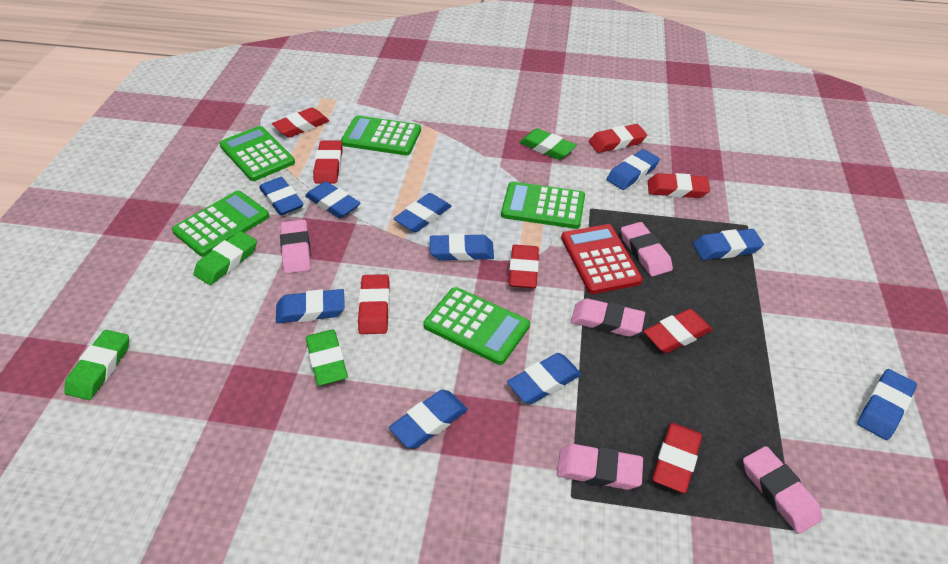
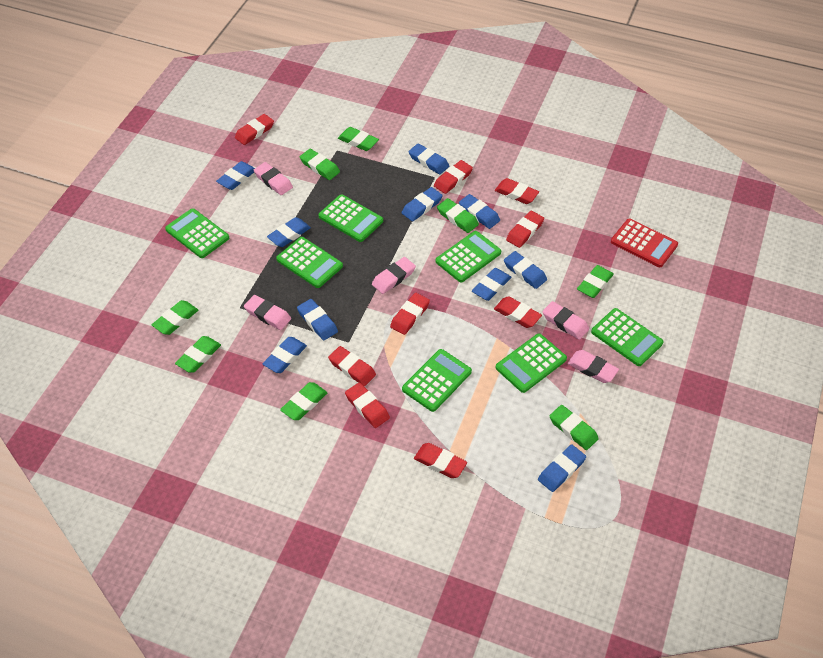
green calculator: [172,191,269,257] [219,126,295,181] [341,115,421,155] [424,287,530,365] [501,182,585,229] = 5 -> [165,208,229,258] [276,237,343,288] [319,194,383,242] [402,349,472,412] [436,231,501,282] [496,334,567,393] [591,308,663,366] = 7
green eraser: [64,330,129,400] [193,231,257,285] [306,329,348,386] [519,128,577,160] = 4 -> [152,300,198,335] [175,336,221,373] [280,382,328,420] [300,149,340,180] [338,127,379,151] [437,198,479,233] [550,405,599,450] [577,265,614,298] = 8
red eraser: [272,107,329,138] [313,141,343,183] [358,274,390,334] [509,245,539,288] [589,124,647,153] [644,309,712,353] [648,173,710,198] [653,423,702,493] = 8 -> [235,114,274,145] [328,346,376,386] [345,382,390,428] [390,293,430,335] [414,443,467,478] [434,160,473,194] [494,296,542,328] [495,178,539,204] [506,211,544,248] = 9

